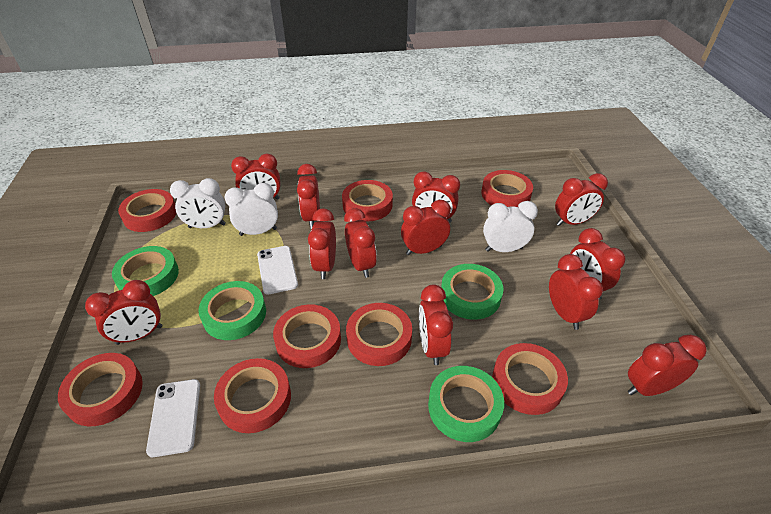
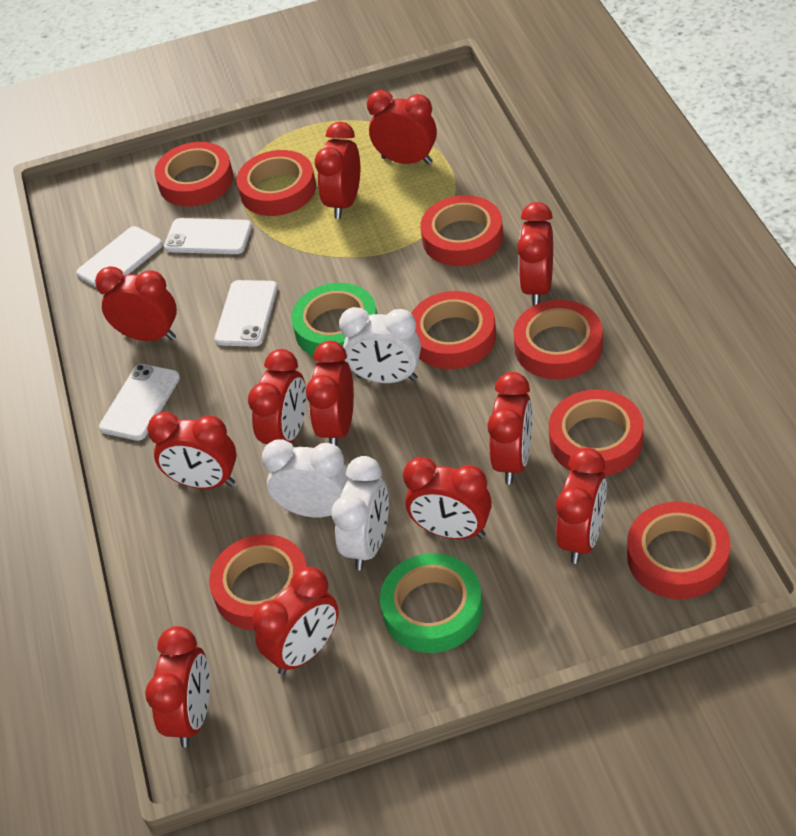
green tape: [112,246,179,296] [198,281,266,340] [428,366,504,442] [441,264,503,320] = 4 -> [291,283,377,356] [380,553,483,653] = 2
white phone: [146,379,200,457] [257,246,298,295] = 2 -> [76,226,163,288] [99,364,180,441] [164,218,252,254] [215,280,278,347] = 4

